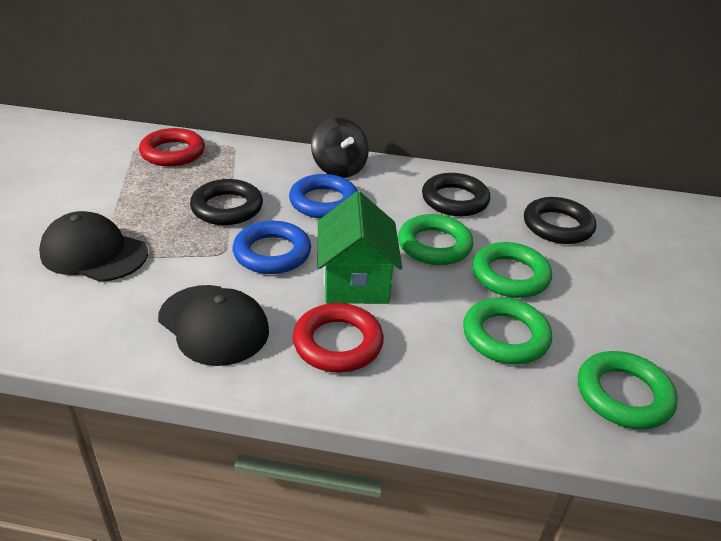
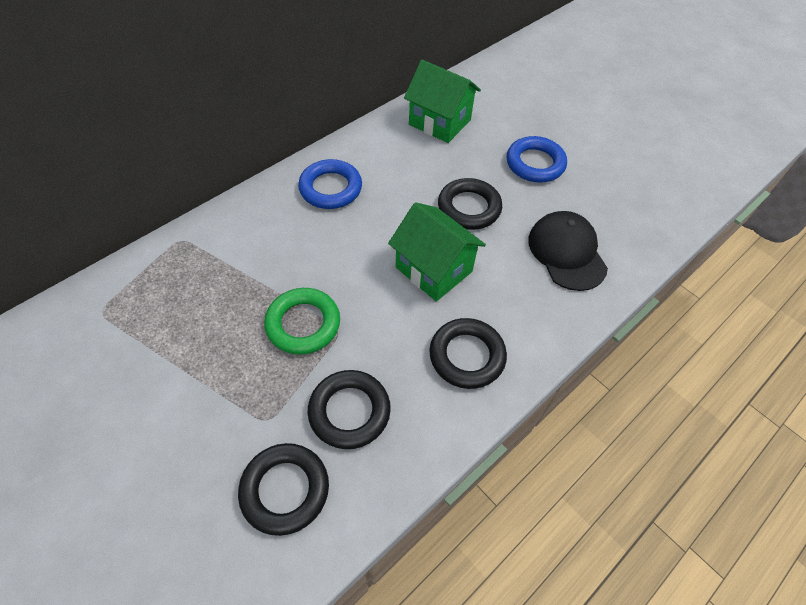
black cap: [39,211,148,282] [158,285,269,366] = 2 -> [528,211,608,291] = 1
black ring: [190,179,263,225] [422,173,490,216] [524,197,596,244] = 3 -> [238,443,329,536] [308,370,391,449] [429,318,507,389] [438,178,502,230] = 4
black spinning top: [311,118,369,178] = 1 -> none = 0
green house: [318,191,402,304] = 1 -> [388,202,486,302] [404,60,481,143] = 2
green ring: [398,214,473,265] [463,297,552,364] [472,242,552,298] [578,351,678,429] = 4 -> [264,288,340,355] = 1
red ring: [139,128,205,166] [293,303,384,373] = 2 -> none = 0

